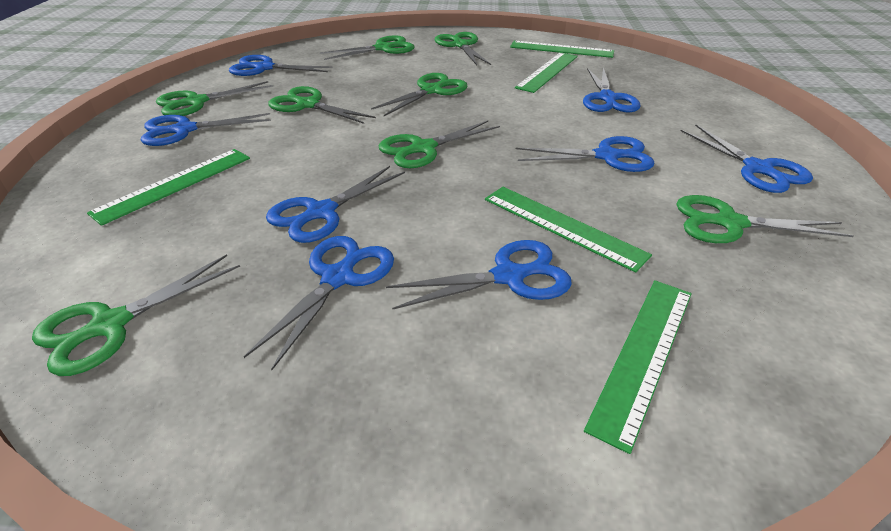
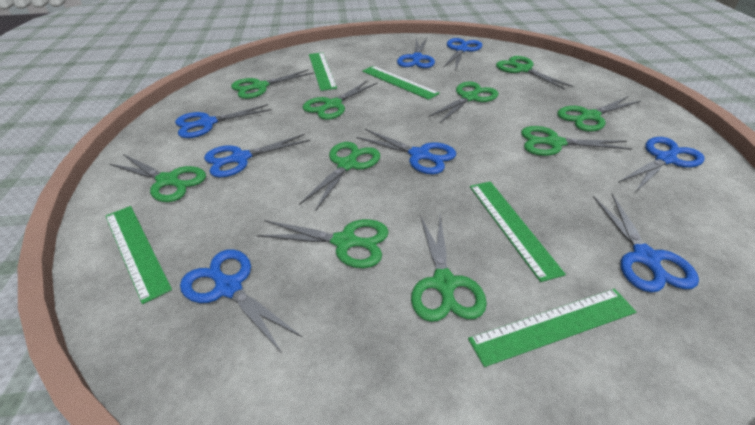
green scissors: [32,254,240,376] [156,81,274,116] [268,86,376,124] [320,35,414,60] [371,73,467,116] [379,120,500,168] [435,32,491,65] [676,195,854,243] = 8 -> [110,154,206,202] [231,69,314,99] [257,219,389,268] [299,142,380,212] [303,80,378,120] [411,215,487,322] [428,81,498,123] [496,56,574,90] [521,126,632,156] [557,96,641,132] = 10

